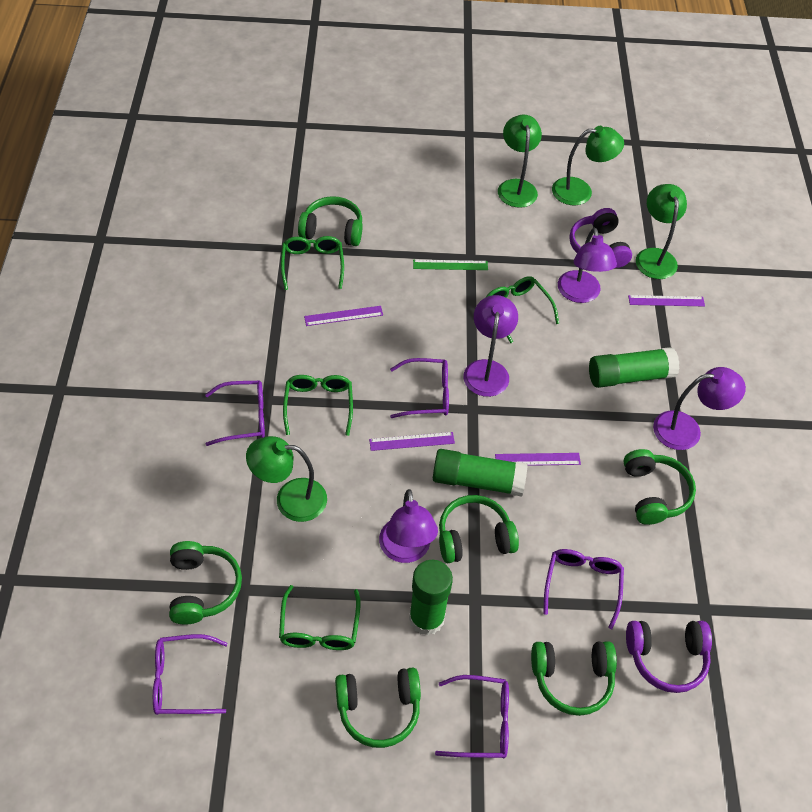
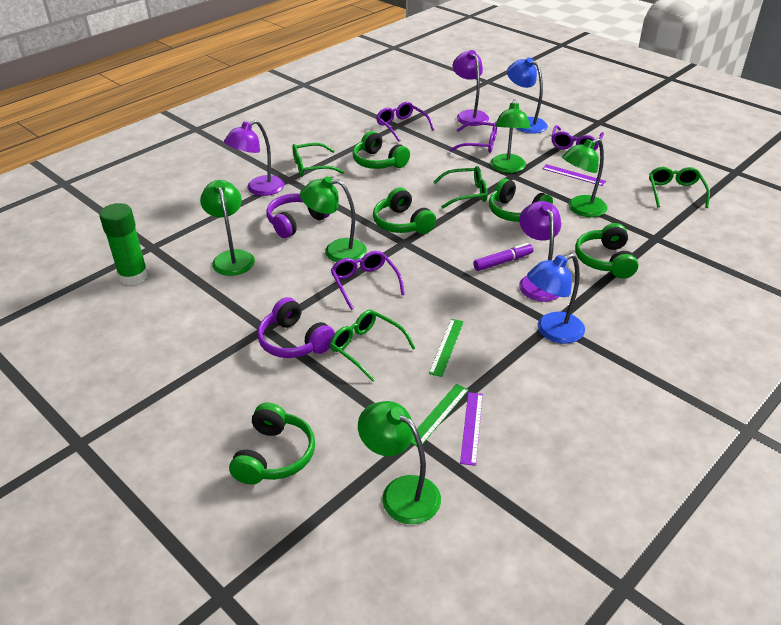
blue lamp: none = 0 -> [507,57,548,134] [527,254,585,344] = 2
green glue stick: [409,560,453,636] [433,449,527,497] [589,347,679,388] = 3 -> [99,203,148,285] = 1
green headphones: [169,541,242,625] [298,196,363,246] [335,668,421,748] [439,495,519,563] [531,641,617,716] [623,449,696,525] = 6 -> [229,402,315,485] [352,131,410,169] [373,187,436,234] [489,178,553,222] [575,223,639,279] = 5
green lamp: [246,436,327,522] [498,114,542,208] [552,126,624,205] [636,184,687,279] = 4 -> [200,180,255,276] [300,176,367,262] [358,401,441,524] [490,99,531,173] [562,138,608,217] = 5
green ruler: [413,260,488,270] = 1 -> [411,384,469,446] [429,319,464,377] = 2
purple glasses: [153,634,228,715] [205,381,265,446] [390,358,449,418] [435,675,509,759] [543,549,624,629] = 5 -> [331,251,405,310] [376,102,434,142] [449,121,497,153] [551,125,604,151] = 4
purple lamp: [379,489,438,563] [463,295,518,397] [558,228,617,303] [653,367,746,450] = 4 -> [224,120,285,196] [453,50,489,126] [519,201,561,302] = 3
purple marker: none = 0 -> [473,243,534,271] = 1
purple ruler: [304,306,383,326] [369,432,455,451] [495,453,581,466] [628,295,705,306] = 4 -> [460,392,483,466] [542,164,606,186] = 2

